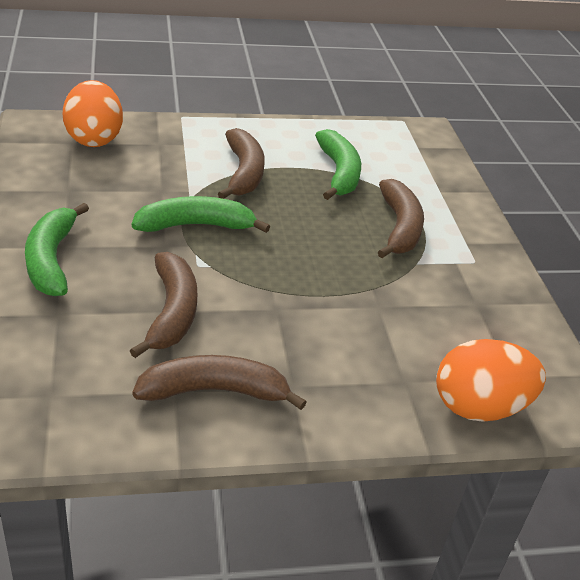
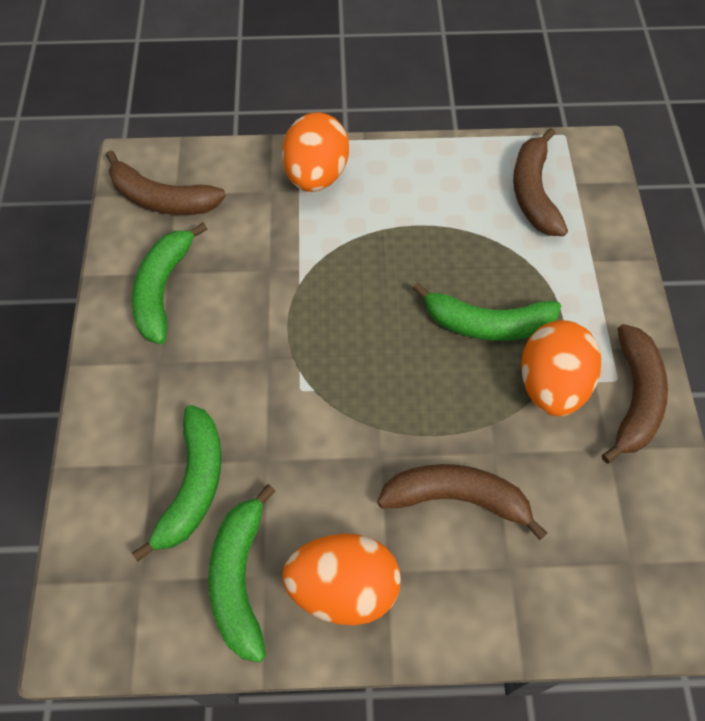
green banana: [25,203,89,296] [132,196,270,233] [315,129,361,200] = 3 -> [132,222,207,344] [132,405,221,562] [208,484,275,663] [412,282,561,341] = 4
orange egg: [63,80,123,147] [436,339,546,422] = 2 -> [282,112,349,192] [282,534,401,625] [521,320,601,416] = 3

